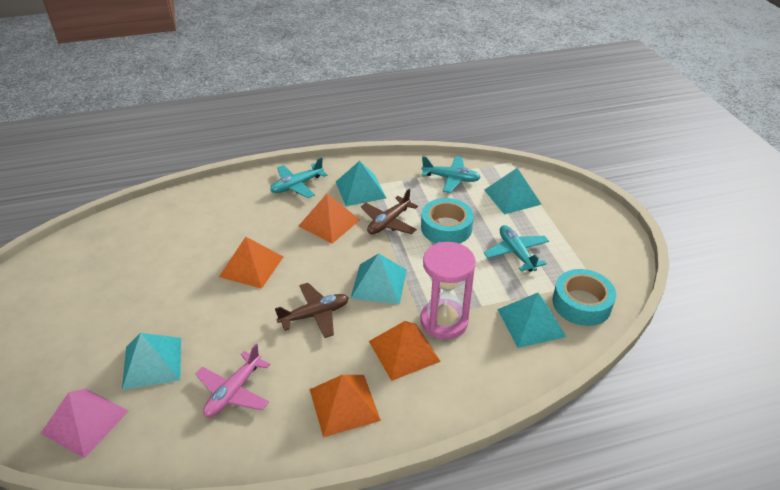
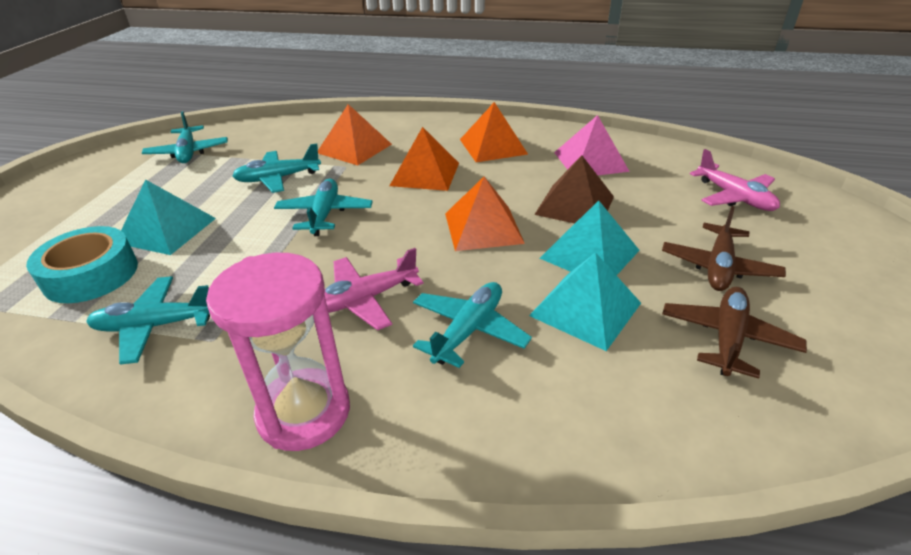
brown pyramid: none = 0 -> [534,155,614,223] = 1
pink plane: [195,344,270,417] = 1 -> [324,248,424,330] [689,149,780,211] = 2
turquoise plane: [270,157,327,198] [421,156,481,193] [484,225,549,272] = 3 -> [86,276,210,365] [142,111,228,163] [232,143,321,193] [274,179,373,236] [413,282,532,368] = 5
turquoise pyramid: [122,333,181,390] [336,161,386,206] [350,253,407,305] [484,168,542,215] [497,293,566,348] = 5 -> [121,180,216,255] [529,252,641,351] [539,200,640,276] = 3
turquoise tape: [421,198,474,244] [553,269,616,326] = 2 -> [26,226,138,303] = 1

